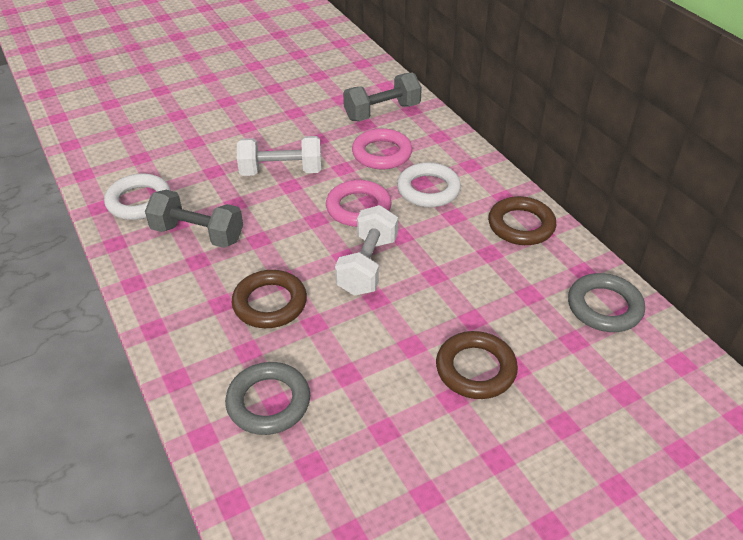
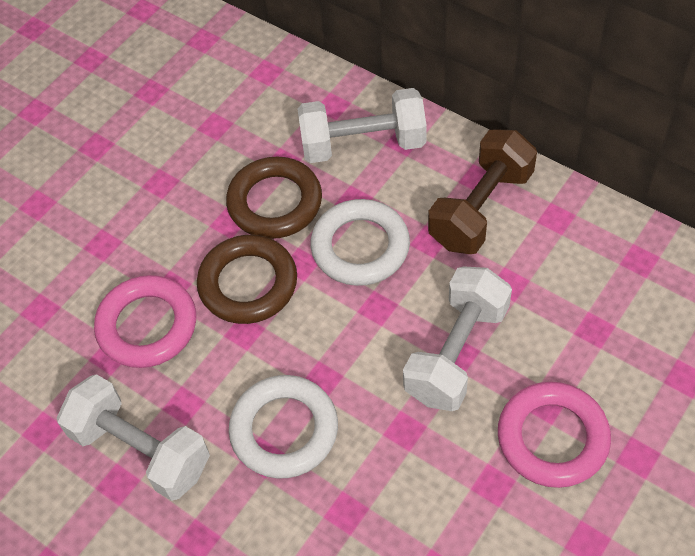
brown dumbbell: none = 0 -> [428,129,537,254] = 1
brown ring: [231,270,307,328] [436,331,518,399] [488,196,556,245] = 3 -> [197,235,297,324] [226,157,322,239] = 2
grey dumbbell: [145,190,243,248] [343,72,422,121] = 2 -> none = 0
grey ring: [225,362,310,435] [568,273,645,332] = 2 -> none = 0
white dumbbell: [237,136,321,176] [335,205,398,296] = 2 -> [57,374,210,501] [298,88,427,163] [403,266,512,411] = 3

